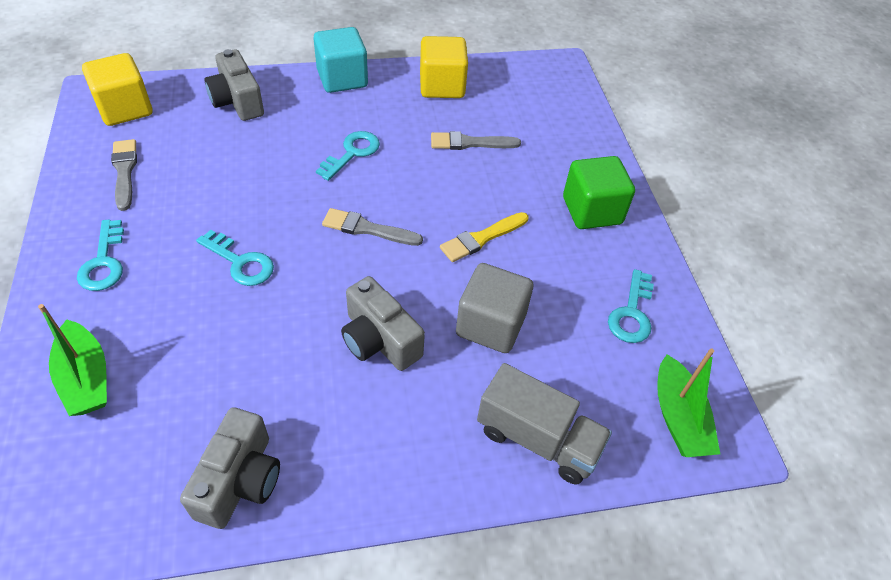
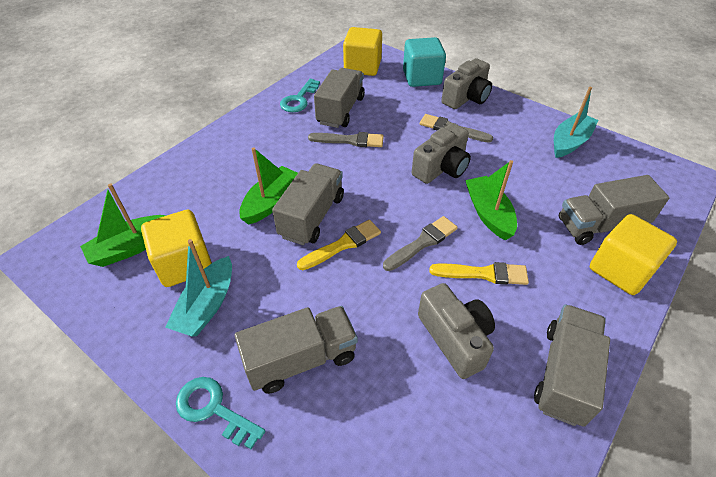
green boat: [38,304,107,416] [657,348,720,457] = 2 -> [80,184,167,267] [239,147,298,225] [465,160,517,240] = 3
green cube: [563,156,635,229] = 1 -> none = 0
grey cube: [456,263,533,353] = 1 -> none = 0
grey truck: [477,363,612,484] = 1 -> [235,306,358,394] [272,163,344,245] [314,68,365,128] [534,305,610,427] [559,175,669,245] = 5
turquoise boat: none = 0 -> [165,239,232,336] [554,87,599,158] = 2
turquoise key: [77,220,124,291] [196,230,274,286] [316,131,380,181] [608,269,654,343] = 4 -> [176,377,265,449] [280,79,320,112] = 2
yellow brush: [440,212,528,262] = 1 -> [297,220,381,270] [429,262,529,285] = 2
yellow cube: [82,53,153,126] [420,36,468,98] = 2 -> [141,210,212,287] [343,27,382,76] [590,214,677,295] = 3

